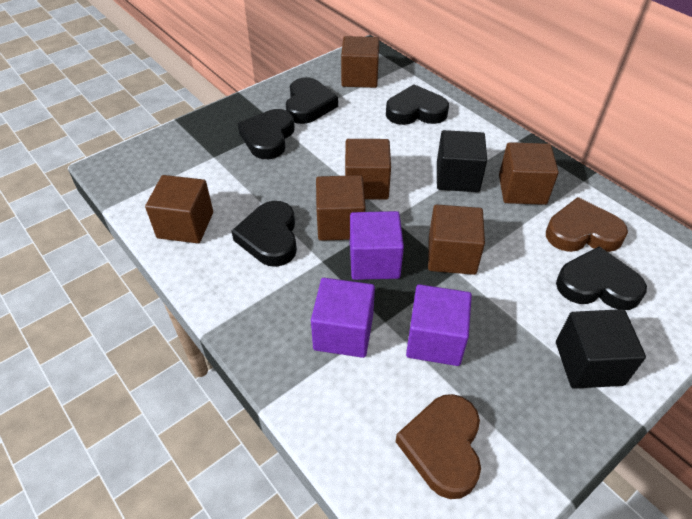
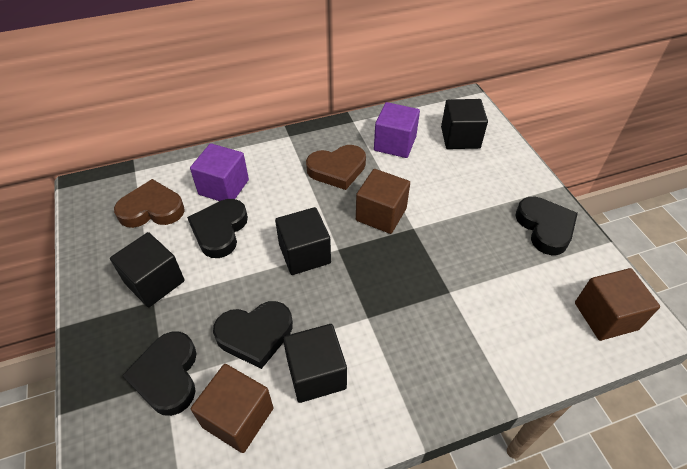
black cube: [437,130,487,192] [556,309,646,389] = 2 -> [110,232,185,307] [275,207,331,275] [283,324,347,403] [441,99,488,149] = 4
black heart: [231,201,297,267] [238,109,295,159] [286,77,338,124] [386,84,449,125] [556,246,647,310] = 5 -> [123,331,197,416] [187,199,248,258] [213,301,293,369] [515,196,578,255] = 4
brown cube: [145,175,213,243] [316,175,366,241] [341,36,379,88] [345,139,391,200] [428,204,485,275] [499,142,559,205] = 6 -> [191,364,273,453] [356,169,410,234] [575,268,660,341] = 3
purple cube: [311,278,375,358] [350,211,404,280] [406,284,472,366] = 3 -> [190,143,249,201] [374,102,420,158] = 2

